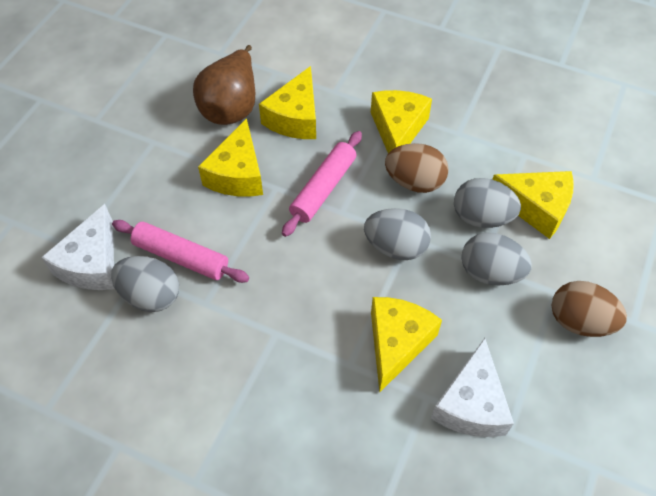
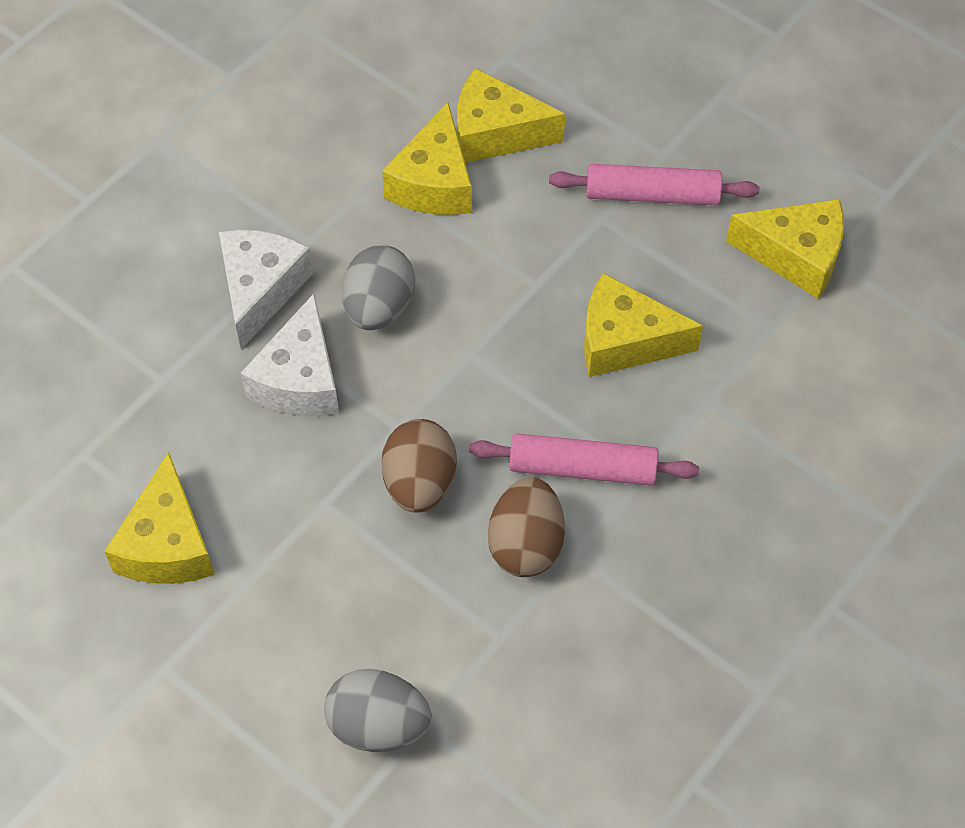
brown pear: [193,45,255,125] = 1 -> none = 0
grey egg: [111,256,179,312] [364,208,431,260] [454,178,521,228] [461,233,532,285] = 4 -> [324,669,431,752] [342,245,415,330] = 2

